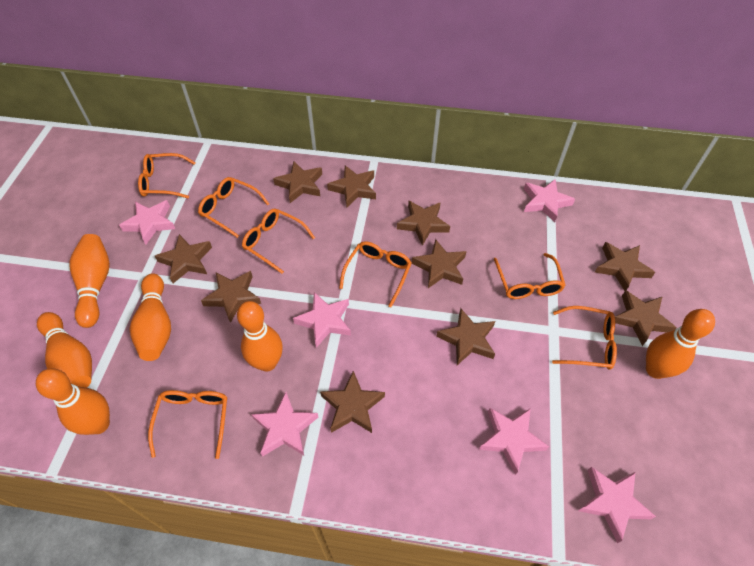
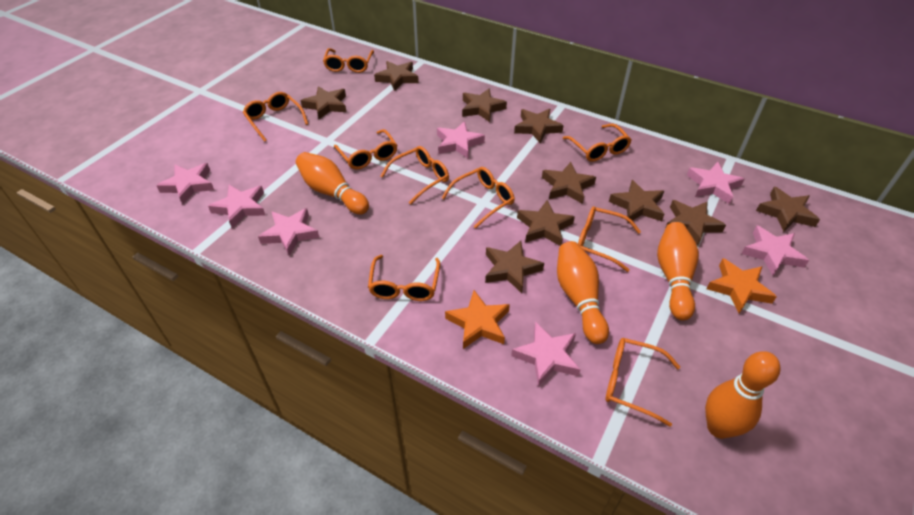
orange bowling pin: [36,369,110,435] [37,312,92,388] [69,234,110,328] [130,273,171,361] [237,301,283,371] [646,309,715,379] = 6 -> [296,152,369,214] [557,241,609,344] [657,222,699,320] [705,351,781,439] = 4
orange glasses: [138,153,196,199] [148,390,227,459] [198,177,269,238] [242,209,315,274] [339,241,412,307] [494,253,566,299] [552,306,617,370] = 7 -> [243,92,308,142] [323,48,374,73] [334,129,397,169] [368,255,440,301] [380,146,449,204] [442,167,515,229] [563,124,632,162] [578,206,641,272] [606,338,680,427] = 9
orange star: none = 0 -> [445,290,510,349] [707,258,777,313] = 2
pink star: [119,200,175,245] [251,392,318,457] [293,292,351,348] [479,408,549,475] [524,179,575,222] [578,467,656,543] = 6 -> [156,163,214,204] [208,185,266,228] [258,208,319,256] [437,121,485,159] [511,322,580,387] [687,162,744,204] [741,225,809,276] = 7

